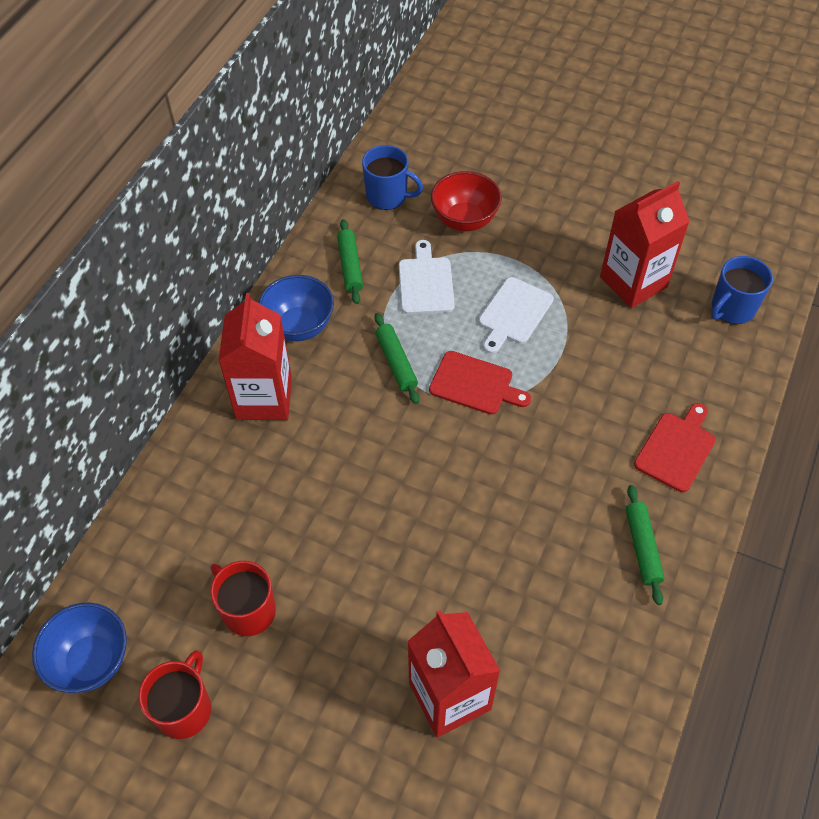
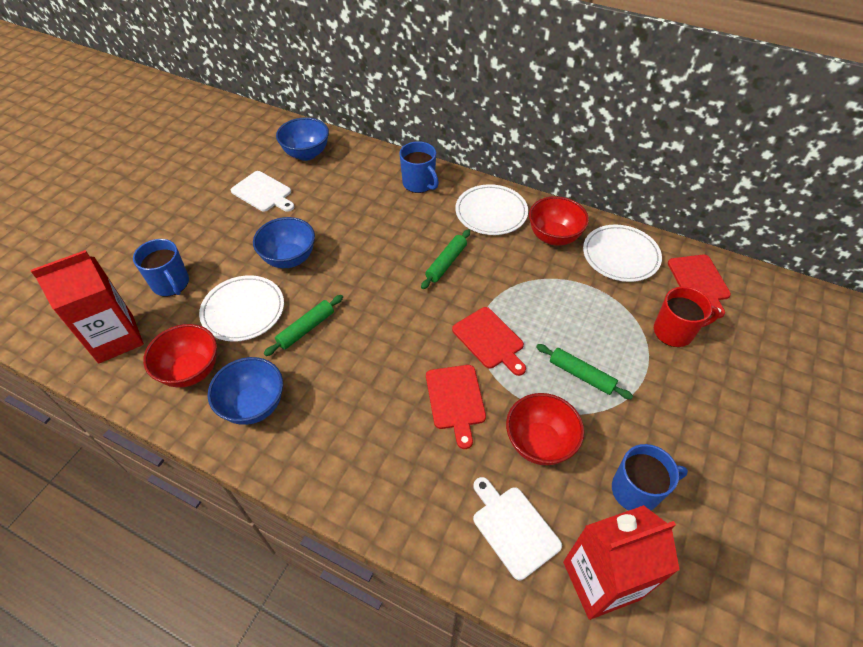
blue bowl: [32,602,127,693] [258,275,334,341] = 2 -> [208,357,283,425] [253,217,315,268] [276,117,329,161] = 3
blue mug: [362,145,423,210] [711,256,773,324] = 2 -> [133,239,189,296] [399,141,439,193] [612,444,688,511] = 3
red bowl: [431,171,502,231] = 1 -> [143,324,217,388] [506,393,584,465] [529,196,589,246] = 3
red carton: [218,293,292,420] [407,610,500,737] [600,181,690,308] = 3 -> [31,250,144,364] [563,505,680,620] = 2
red cutting board: [429,351,531,415] [634,403,716,492] = 2 -> [426,365,486,449] [452,307,526,376] [668,255,731,318] = 3
red mug: [138,650,211,739] [210,561,276,636] = 2 -> [654,287,720,347] = 1
white plate: none = 0 -> [199,275,284,342] [455,184,528,235] [583,225,662,282] = 3

